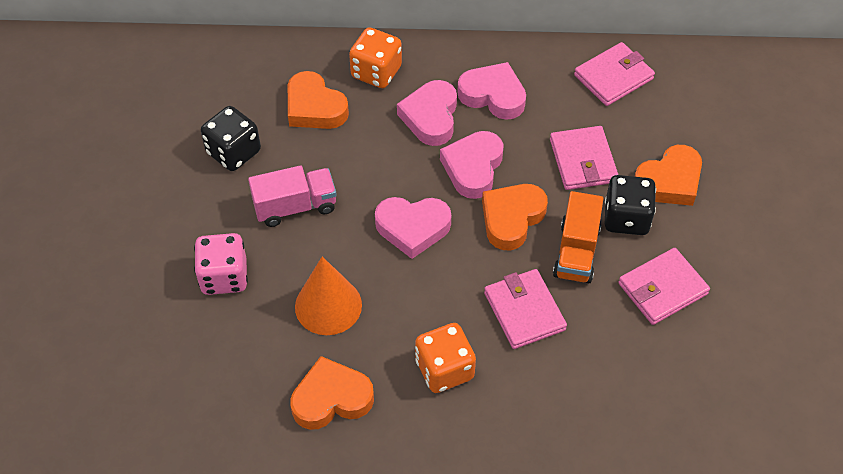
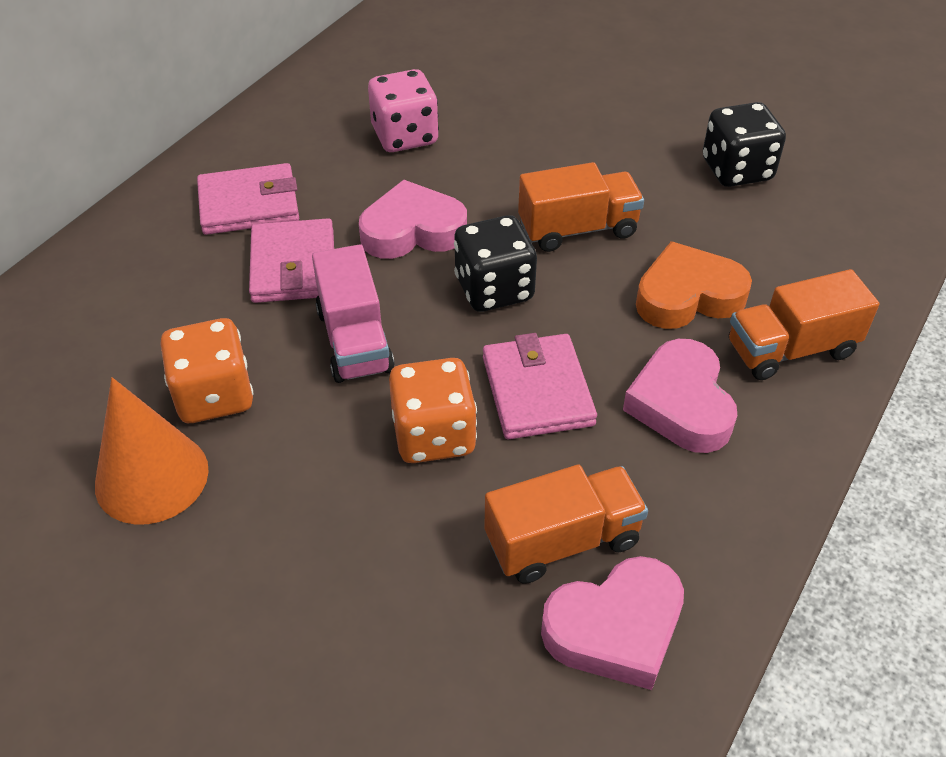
orange heart: [288,71,349,129] [290,356,374,430] [482,184,548,251] [634,145,702,206] = 4 -> [636,241,752,329] = 1
orange truck: [553,191,604,283] = 1 -> [485,465,648,584] [518,162,644,252] [729,269,879,380] = 3
pink heart: [375,197,451,259] [397,80,457,146] [440,131,504,199] [457,62,526,120] = 4 -> [359,180,467,259] [541,556,684,690] [623,339,737,453] = 3
pink wallet: [484,269,567,349] [550,126,618,190] [574,42,655,106] [618,248,710,325] = 4 -> [197,163,299,235] [249,218,334,303] [483,333,597,439] = 3

